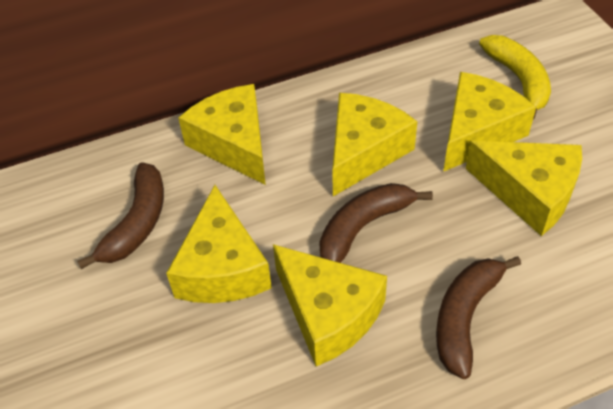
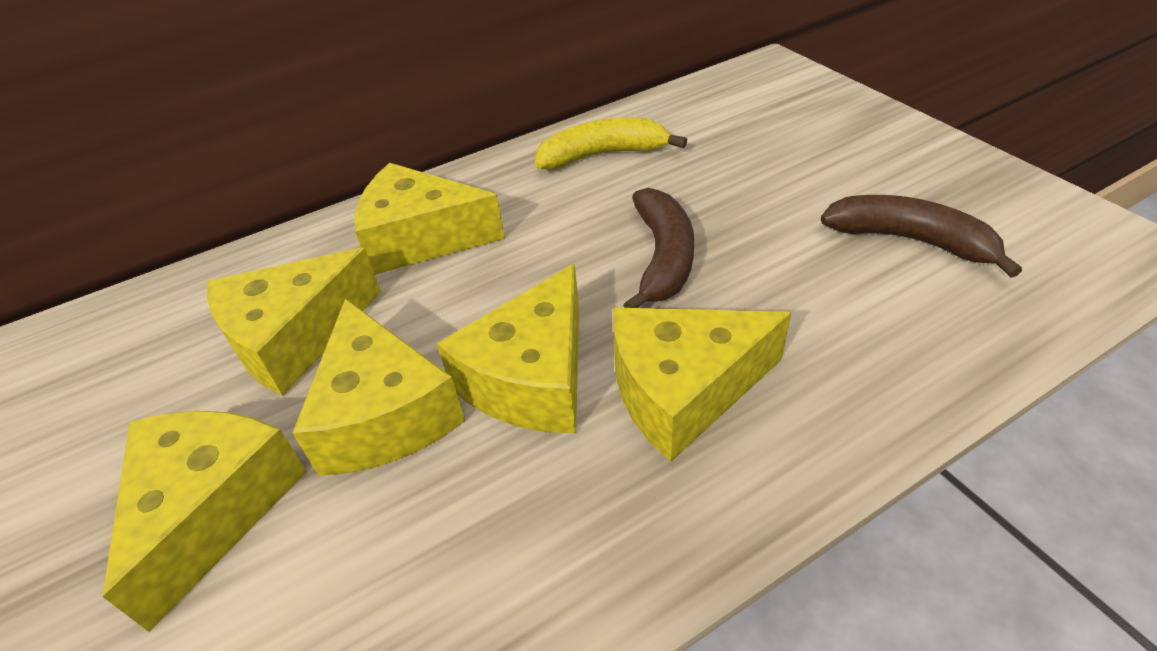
brown banana: [77,162,164,269] [319,183,433,263] [436,256,521,379] = 3 -> [623,188,694,308] [821,195,1022,278] = 2

